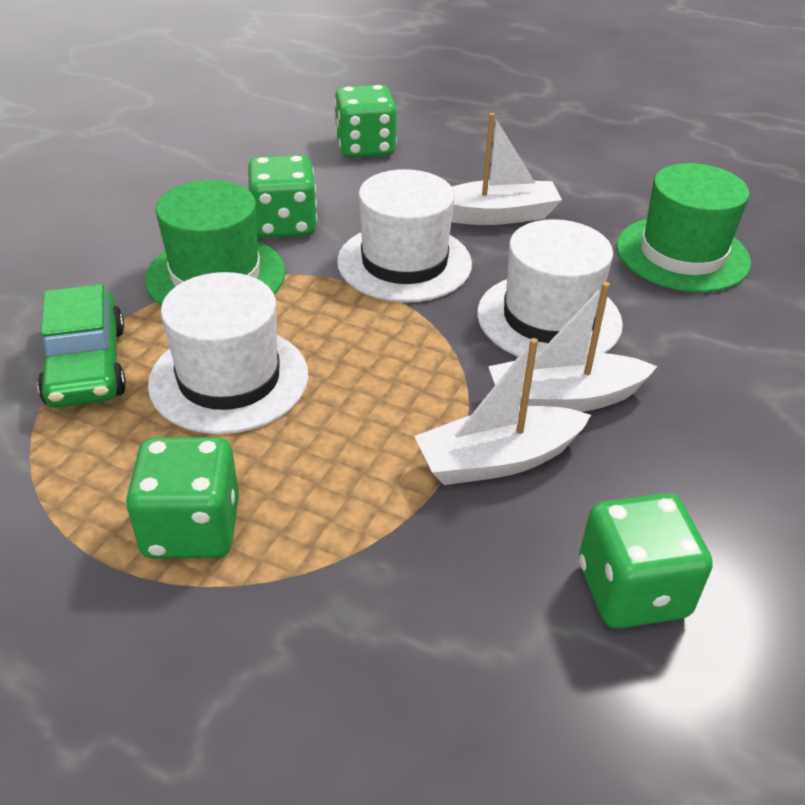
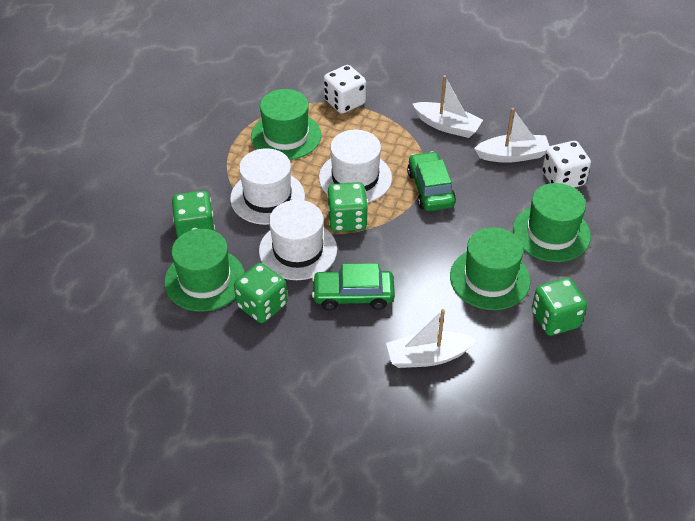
green car: [37,284,126,408] = 1 -> [312,263,395,310] [407,151,456,211] = 2
green hat: [145,180,285,306] [617,163,751,293] = 2 -> [164,229,245,311] [251,89,321,160] [450,227,531,310] [513,183,591,262] = 4
white dice: none = 0 -> [324,65,366,114] [542,141,591,188] = 2

